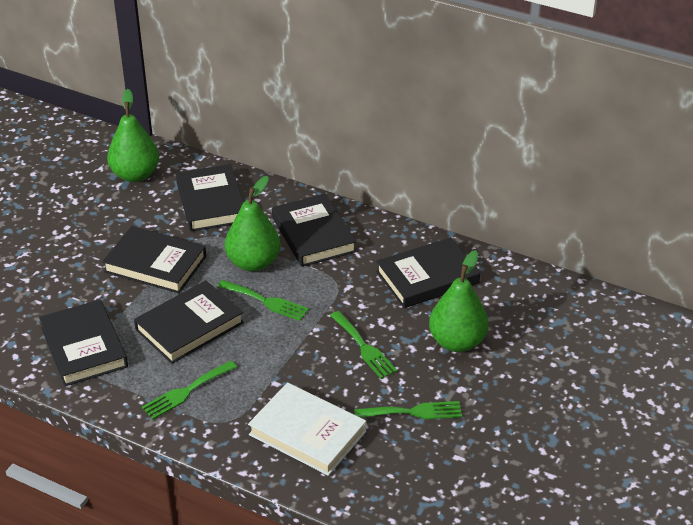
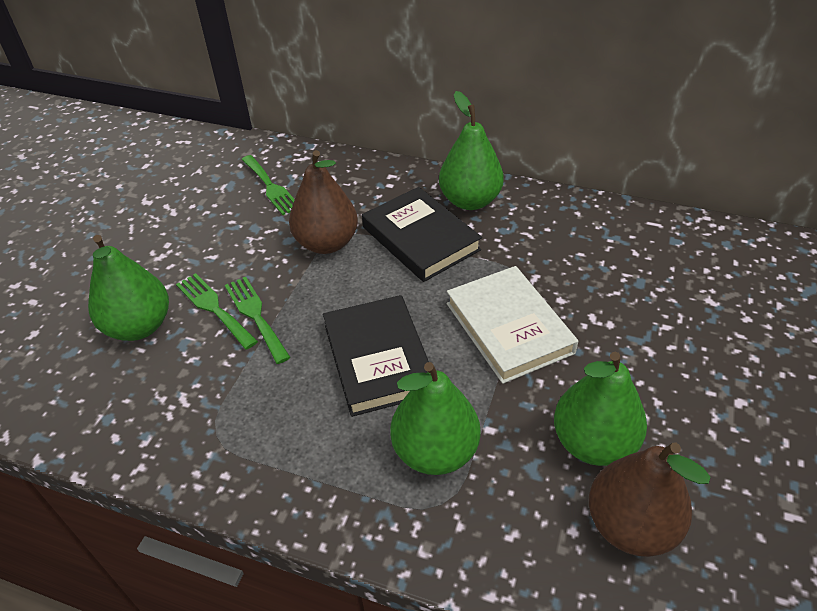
black book: [39,300,128,386] [102,226,206,293] [134,280,244,364] [176,164,244,231] [272,194,357,267] [376,237,480,308] = 6 -> [323,295,429,417] [362,187,482,282] = 2
brown pear: none = 0 -> [289,150,358,254] [589,442,710,557] = 2
green fork: [142,361,237,419] [217,280,309,321] [330,311,397,379] [354,401,462,419] = 4 -> [176,273,258,350] [225,277,291,364] [241,155,295,215] = 3
green pear: [107,89,159,182] [225,176,280,271] [429,250,488,352] = 3 -> [88,235,169,341] [391,362,480,475] [439,91,504,210] [554,352,647,466] = 4

